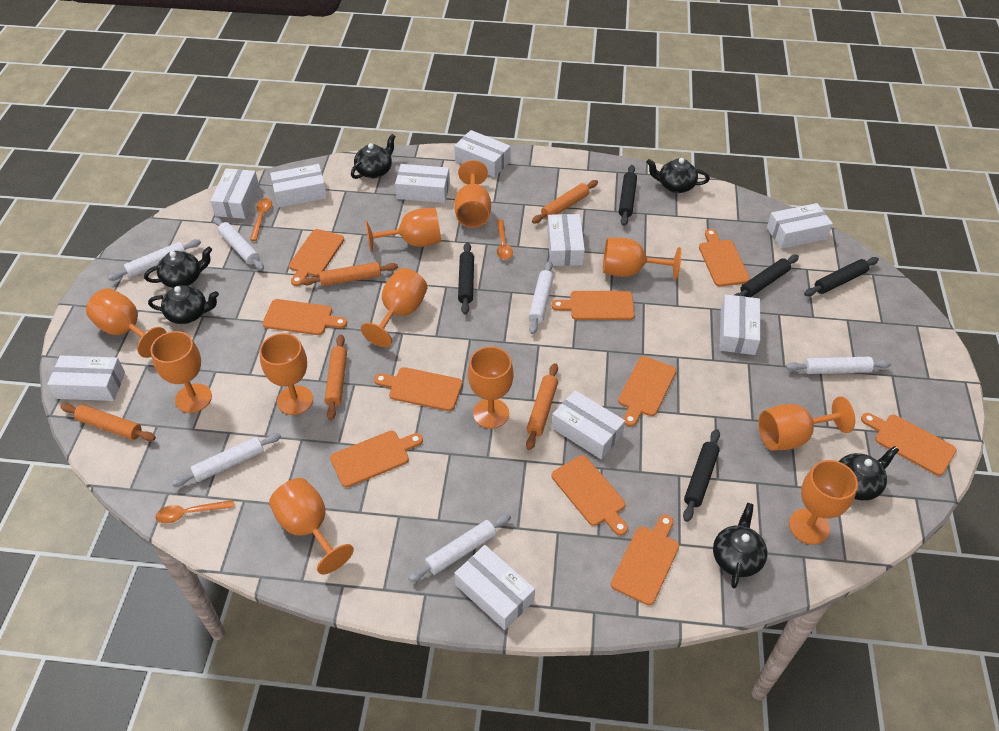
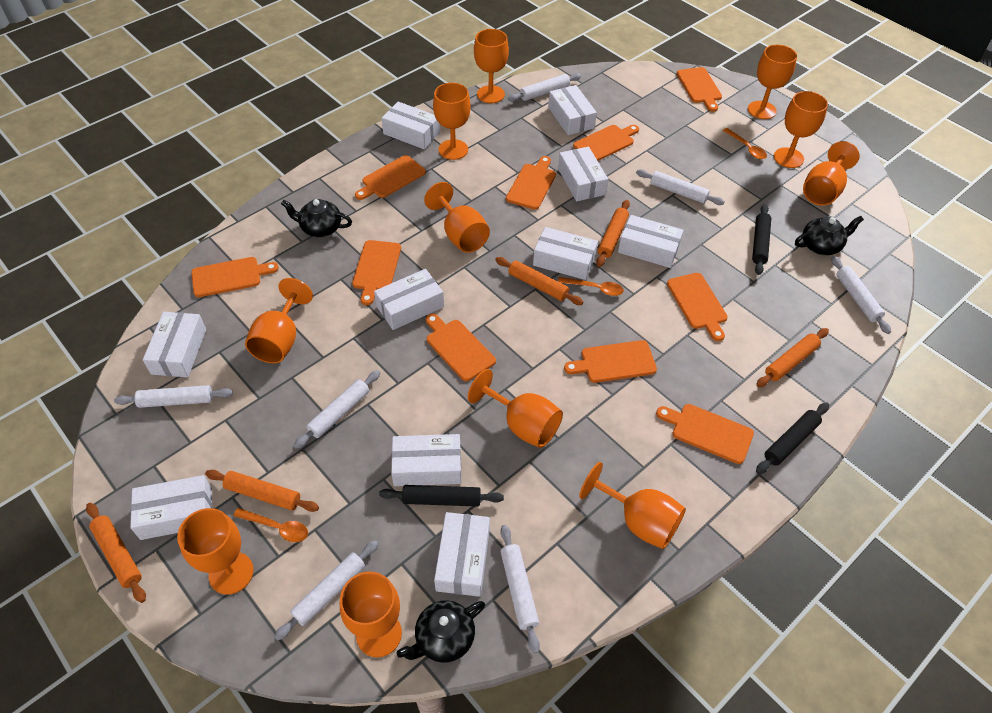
black rolling pin: [458,242,474,315] [619,165,637,226] [683,429,720,522] [735,255,799,297] [804,257,879,296] = 5 -> [379,485,504,507] [752,204,771,275] [756,402,829,474] = 3
black teapot: [144,247,212,288] [148,285,219,324] [351,134,396,179] [646,158,710,193] [713,503,767,588] [839,446,899,500] = 6 -> [281,199,352,237] [397,600,485,663] [795,216,864,255] = 3
white rolling pin: [108,239,201,281] [172,433,281,486] [214,217,264,270] [408,514,511,582] [528,261,554,334] [786,357,892,374] = 6 -> [114,385,233,408] [274,540,379,641] [294,370,380,449] [501,525,540,653] [508,73,581,102] [636,169,725,205] [831,256,891,334] = 7

